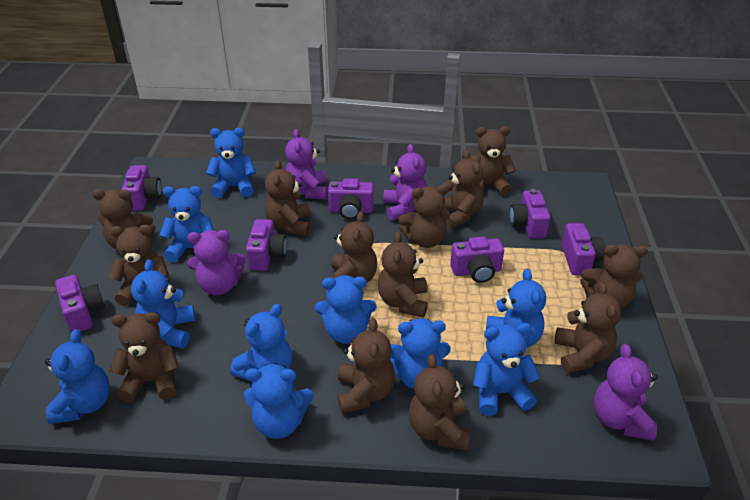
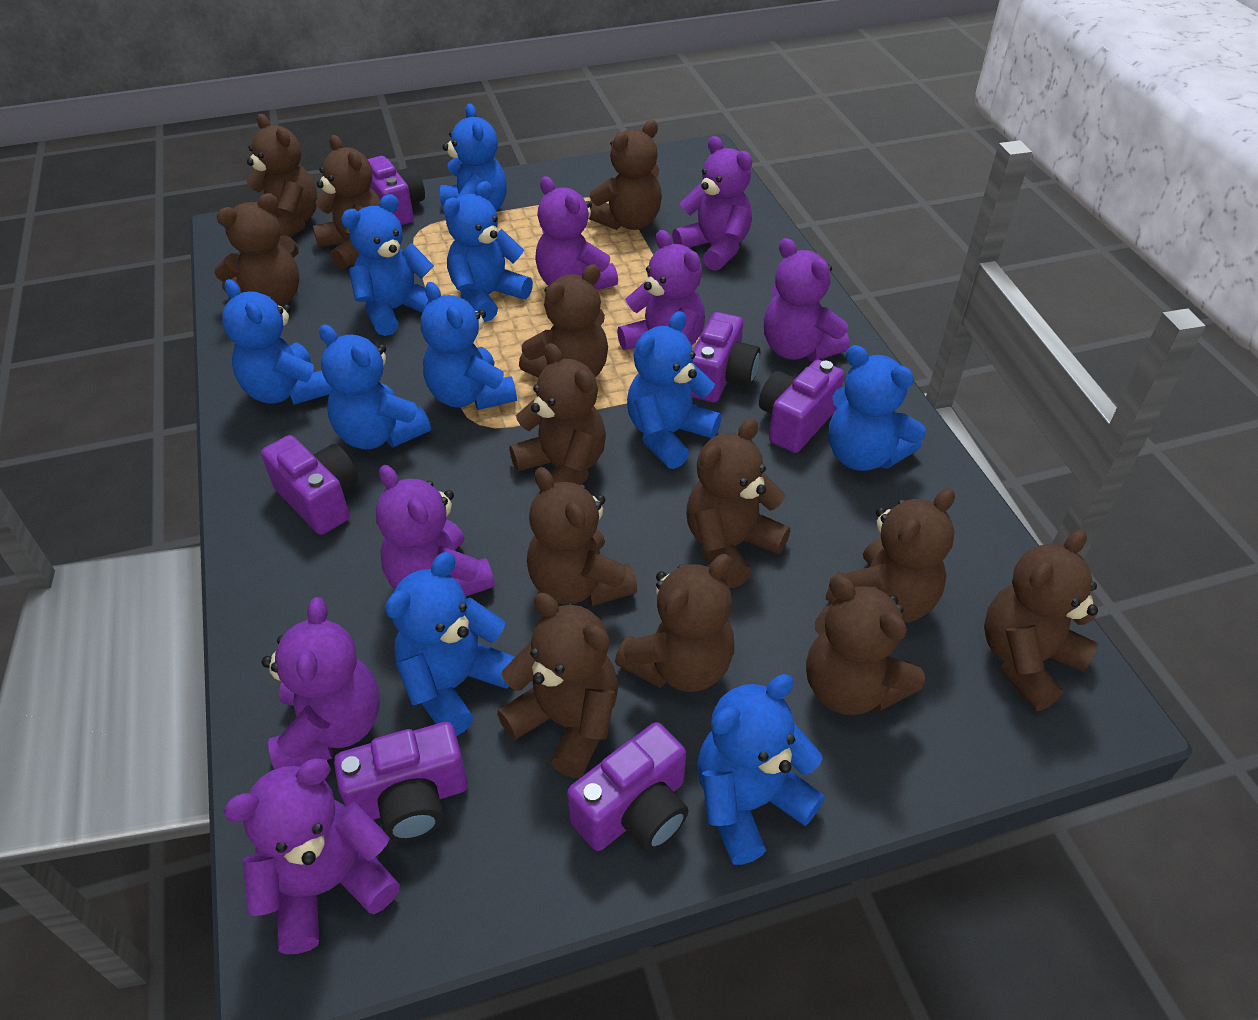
purple camera: [55,275,105,332] [121,165,162,211] [246,219,287,271] [328,178,374,220] [450,237,504,283] [510,189,550,239] [562,223,606,275] = 7 -> [261,435,358,535] [334,722,468,841] [368,156,425,225] [567,722,688,851] [692,312,760,402] [759,359,844,453] = 6
purple teddy bear: [187,230,246,295] [285,129,328,199] [383,144,427,221] [594,344,658,441] = 4 -> [223,759,400,954] [262,597,380,770] [376,465,495,596] [535,176,618,290] [617,230,705,350] [672,136,752,271] [764,238,850,361] = 7

